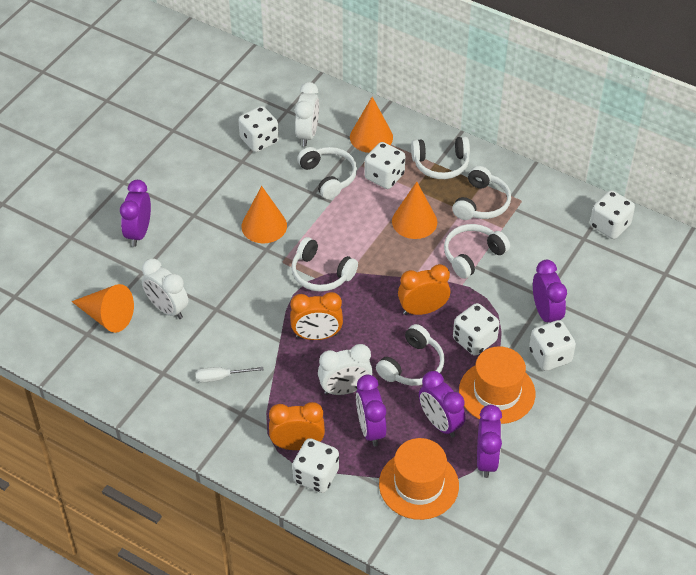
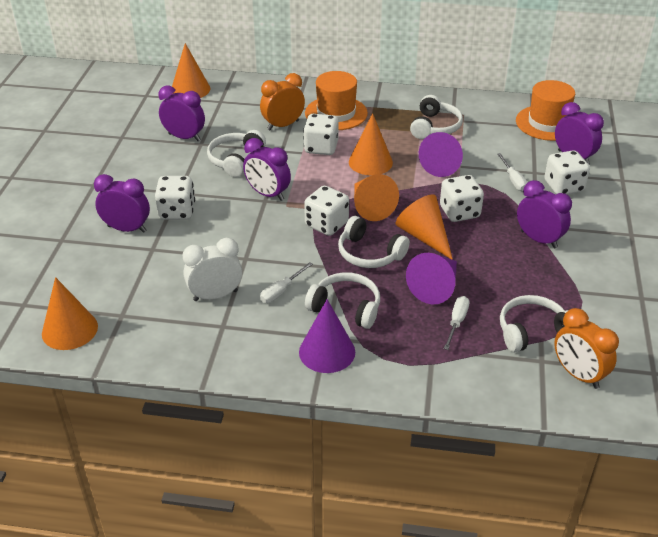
orange clock: [269,402,325,450] [290,292,343,340] [398,264,450,315] = 3 -> [260,73,305,130] [554,308,619,389] = 2
orange cone: [71,284,134,333] [242,186,287,243] [350,97,393,153] [392,182,437,239] = 4 -> [42,277,98,350] [172,43,210,98] [349,113,393,175] [354,174,399,221] [395,194,453,260] = 5
purple cone: none = 0 -> [299,299,355,373] [406,253,457,304] [419,132,463,177] = 3
white clock: [142,259,188,319] [295,82,319,146] [318,344,373,395] = 3 -> [182,238,242,301] = 1
white dice: [238,106,279,152] [292,438,339,493] [364,142,405,189] [453,303,500,356] [529,320,576,371] [590,190,635,239] = 6 -> [155,176,195,220] [303,114,339,155] [304,186,349,236] [440,175,484,222] [544,150,590,194] = 5
white headphones: [291,237,358,292] [297,147,357,199] [376,324,445,386] [411,136,470,179] [444,224,510,279] [452,166,511,220] = 6 -> [207,130,266,177] [305,272,380,329] [338,216,410,268] [410,95,463,139] [500,295,569,352] = 5
white screwdriver: [195,367,263,383] = 1 -> [260,262,313,303] [444,296,470,350] [497,153,528,191] = 3

